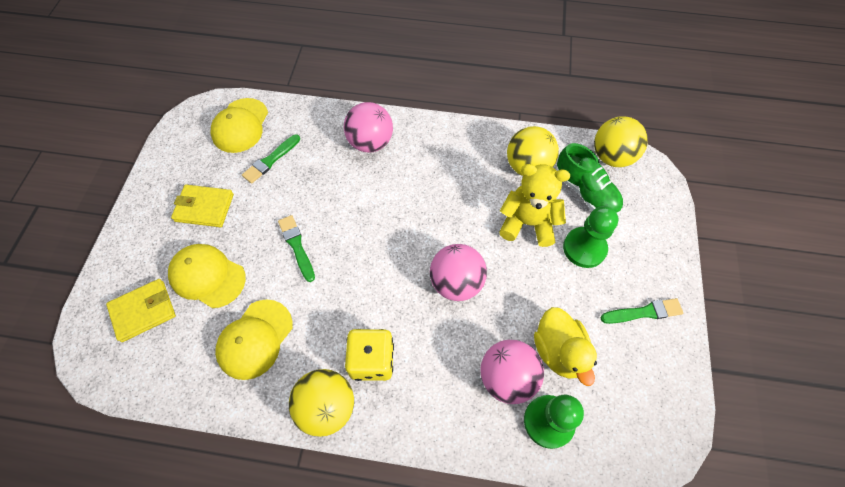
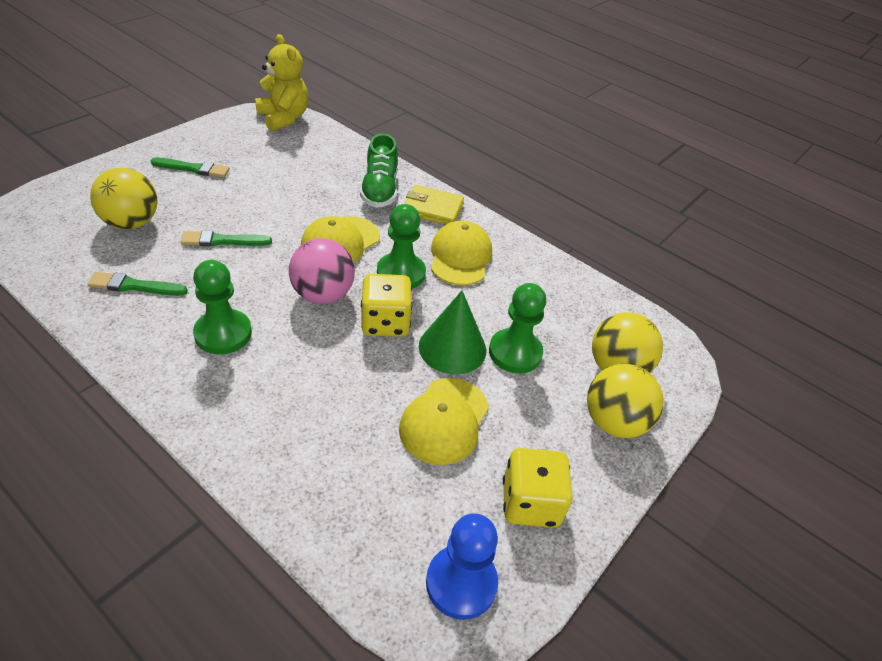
blue pawn: none = 0 -> [426,513,498,620] = 1
green cone: none = 0 -> [419,290,486,375] = 1
green pawn: [524,395,584,449] [563,206,618,268] = 2 -> [193,260,252,354] [377,204,426,289] [489,283,546,373] = 3
pink ball: [344,102,393,153] [430,244,487,301] [480,340,544,404] = 3 -> [289,238,355,304] = 1
yellow dice: [345,329,394,381] = 1 -> [361,274,412,337] [503,448,573,528] = 2
yellow duck: [534,307,597,386] = 1 -> none = 0
yellow wallet: [106,279,176,342] [171,185,234,227] = 2 -> [405,185,464,225] = 1

